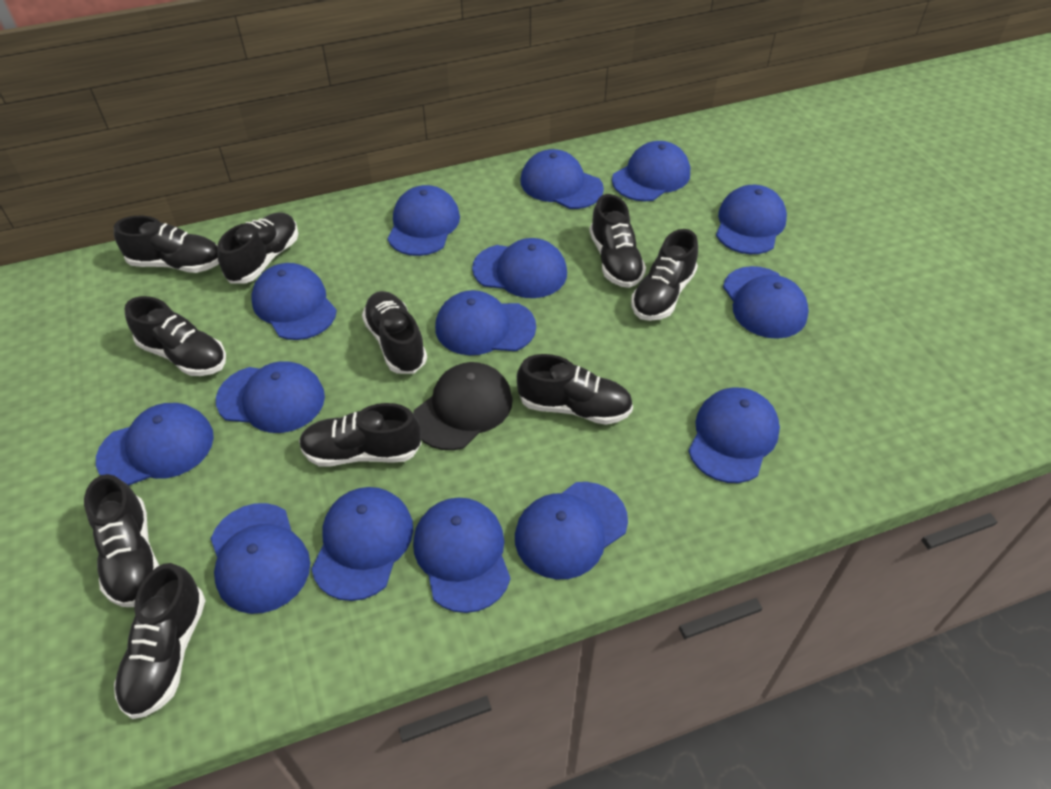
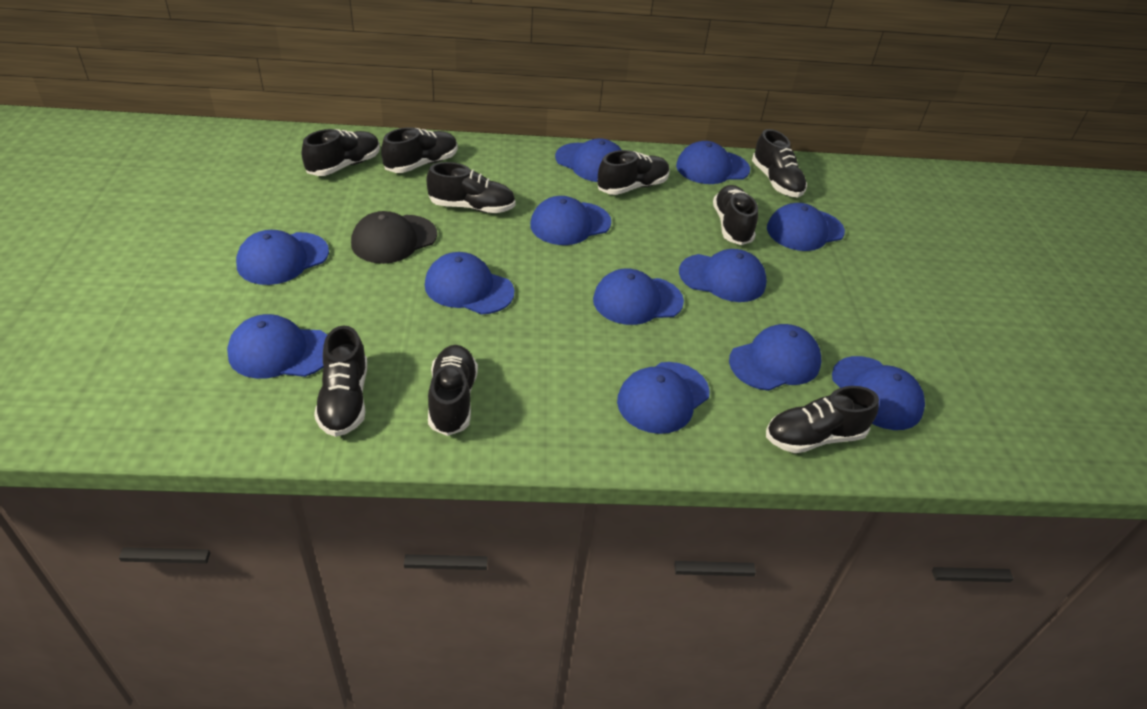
black shoe: [84,474,159,607] [114,216,219,273] [114,563,206,719] [125,296,226,376] [217,212,298,284] [299,403,422,467] [362,291,427,374] [517,354,633,425] [590,194,646,288] [631,229,698,321] = 10 -> [302,129,380,176] [314,326,367,437] [381,127,458,173] [426,162,516,213] [428,345,478,436] [597,150,670,195] [713,185,758,245] [752,129,807,197] [766,386,879,453] = 9
blue cap: [96,403,214,486] [211,503,310,614] [216,361,325,433] [251,263,337,340] [311,487,413,601] [387,185,460,256] [413,498,511,613] [435,290,536,355] [472,238,567,298] [515,482,628,579] [520,149,604,209] [612,141,690,201] [688,387,780,483] [716,185,787,254] [723,266,809,339] = 15 -> [227,314,327,379] [236,230,329,285] [425,252,514,314] [530,196,611,245] [555,138,622,182] [593,268,684,325] [617,362,710,434] [676,141,750,184] [679,249,767,302] [729,324,821,391] [767,203,845,251] [832,356,925,430] = 12

